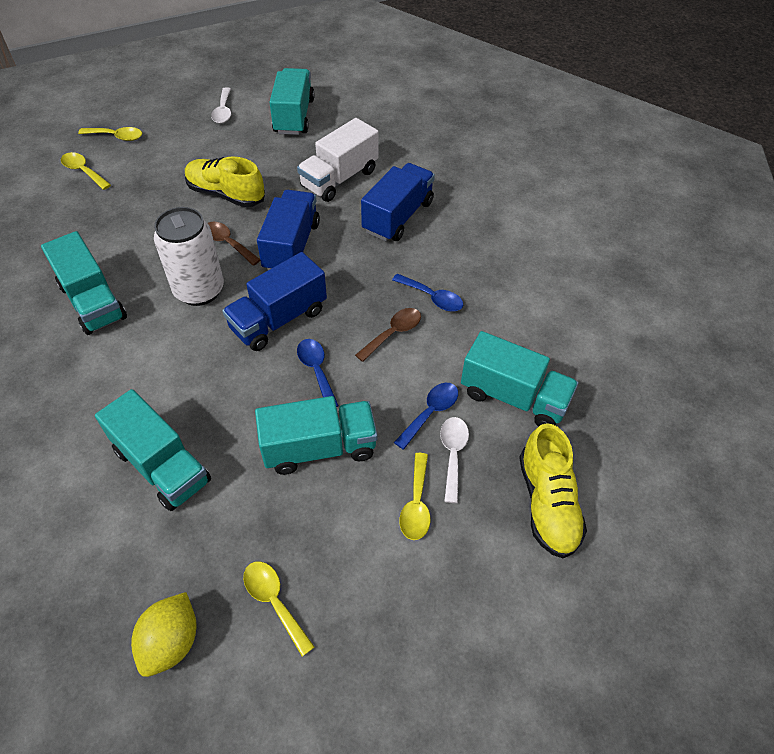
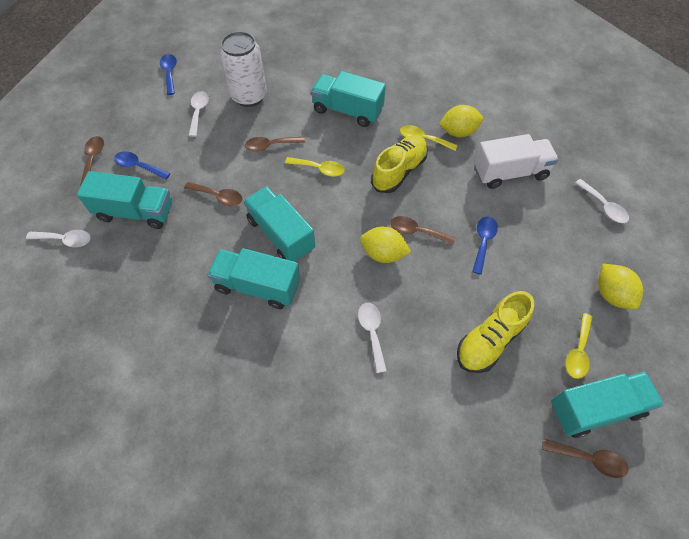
blue truck: [222,252,327,351] [257,190,320,270] [361,163,435,241] = 3 -> none = 0
brown spoon: [208,222,260,266] [355,308,421,362] = 2 -> [80,136,104,186] [184,182,242,206] [245,137,305,152] [390,216,455,245] [542,438,629,478] = 5
white spoon: [211,87,231,124] [440,417,469,503] = 2 -> [26,230,91,247] [189,91,209,137] [358,303,387,373] [575,179,629,223] = 4
yellow lemon: [131,592,196,677] = 1 -> [360,226,411,263] [439,105,483,137] [598,264,643,310] = 3
yellow spoon: [61,152,111,190] [78,127,142,141] [243,561,315,656] [399,453,431,540] = 4 -> [285,157,345,177] [400,125,458,151] [565,313,593,379] = 3

